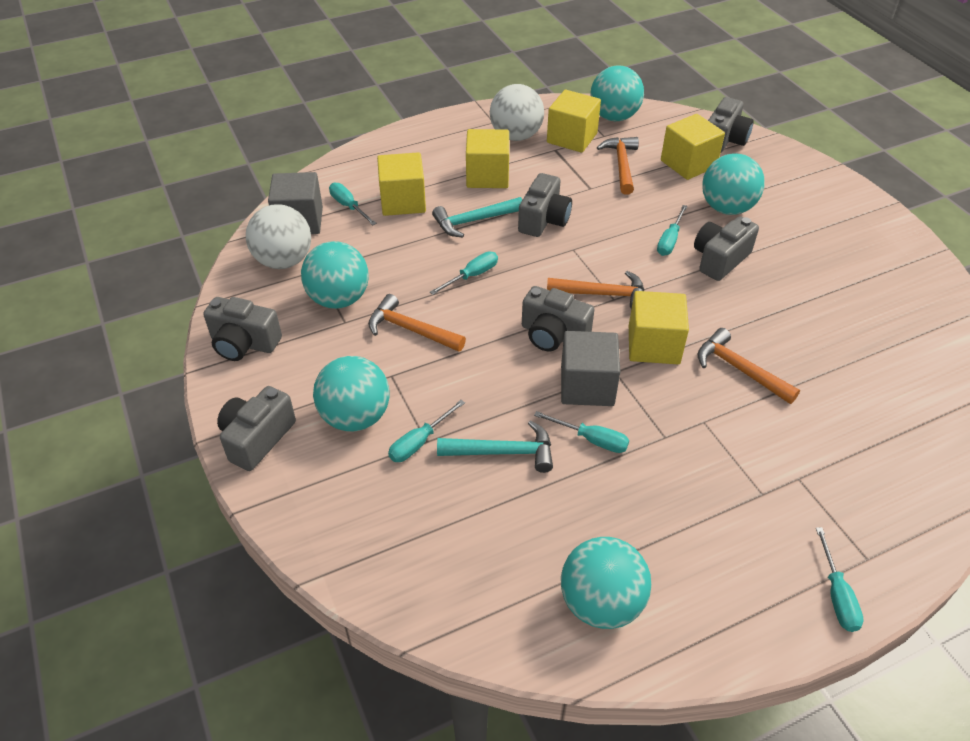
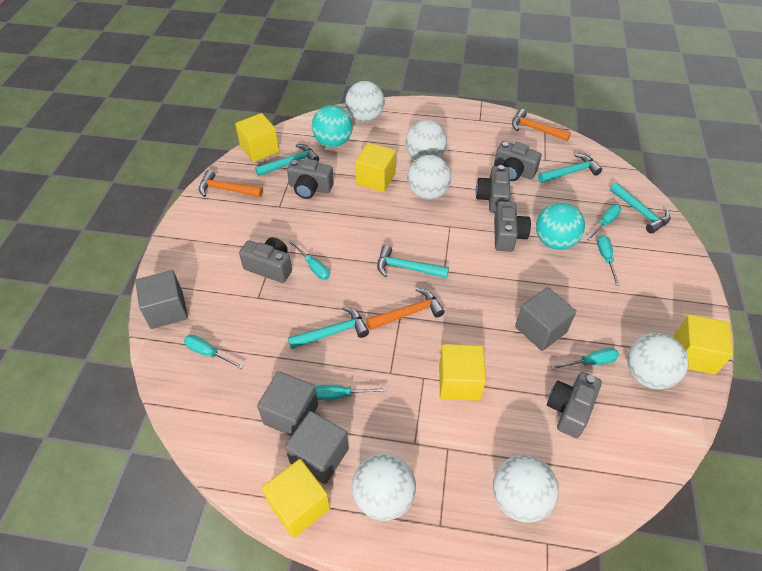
grey cube: [268,172,323,234] [561,331,620,406] = 2 -> [135,270,188,329] [257,371,318,436] [285,411,349,484] [515,287,576,351] = 4
orange hammer: [368,294,466,352] [547,271,644,309] [597,137,639,195] [698,328,800,404] = 4 -> [199,170,263,197] [366,288,445,330] [512,109,571,141] = 3
turquoise ball: [301,241,369,309] [313,356,390,432] [561,537,651,629] [590,65,644,121] [702,153,765,215] = 5 -> [312,105,352,147] [536,202,585,250] = 2
turquoise hammer: [432,197,523,237] [437,420,553,473] = 2 -> [255,144,319,176] [288,306,369,349] [377,245,449,278] [538,153,602,183] [610,183,670,233] = 5
white ball: [246,204,311,269] [490,84,544,141] = 2 -> [345,81,385,122] [352,454,416,521] [405,120,447,160] [407,155,451,200] [493,455,559,523] [627,333,689,389] = 6

